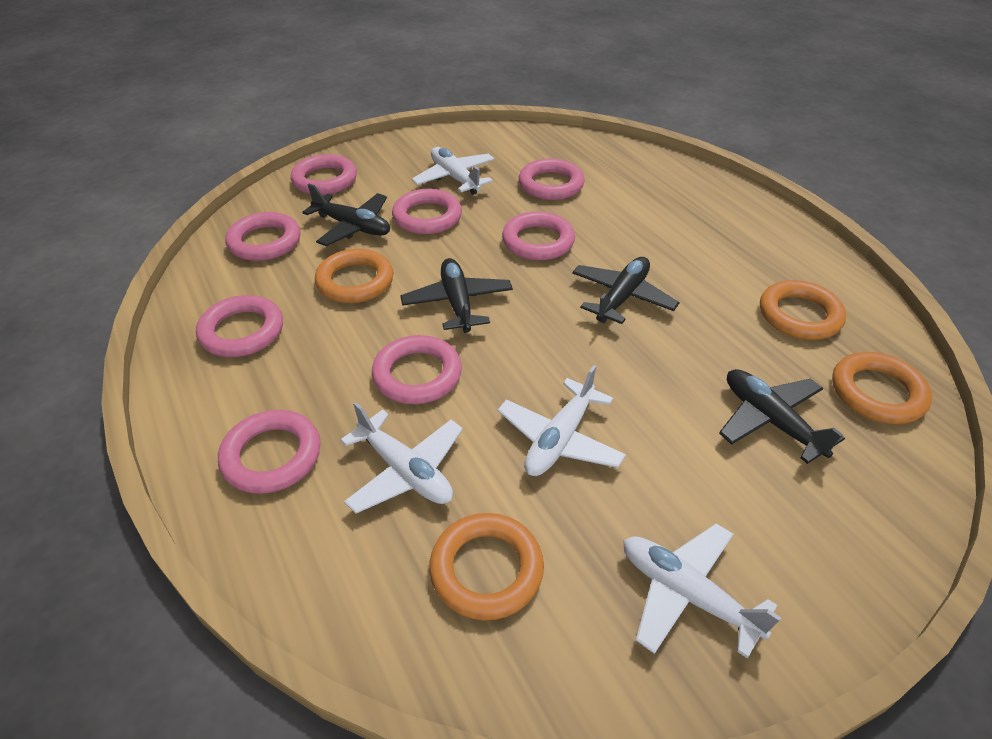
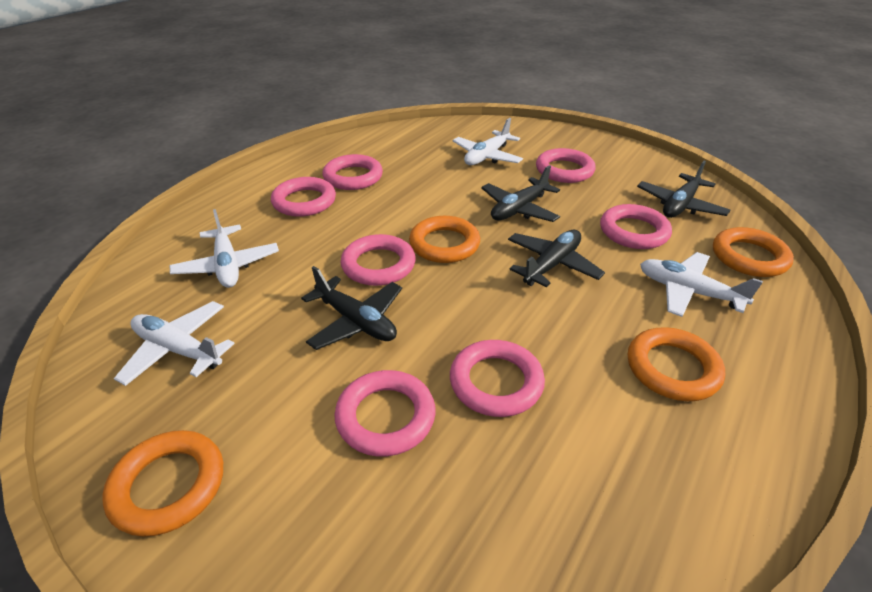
pink ring: [196,295,283,357] [218,410,321,494] [225,212,301,261] [291,154,357,195] [372,335,462,404] [392,189,462,234] [502,211,575,260] [519,158,585,200] = 8 -> [271,177,336,217] [323,154,383,190] [334,370,435,457] [341,234,416,286] [450,340,545,417] [536,148,596,183] [600,204,672,249] = 7

